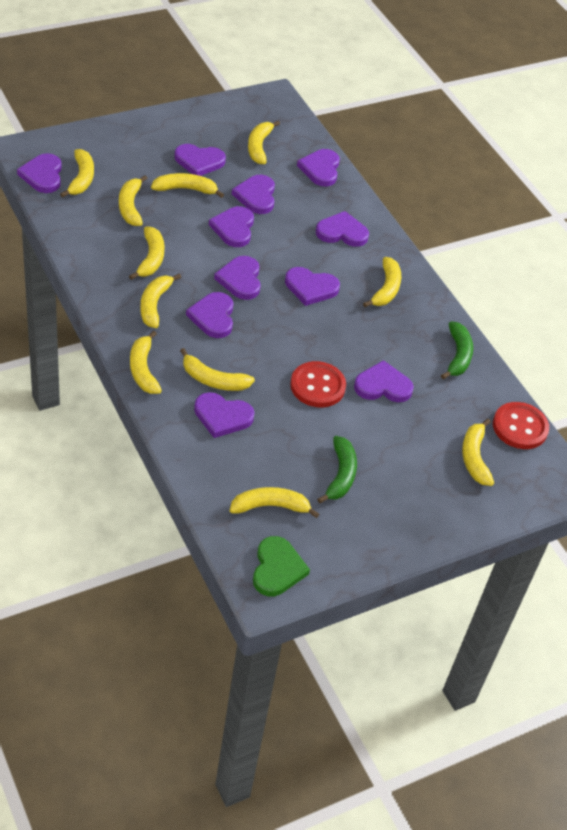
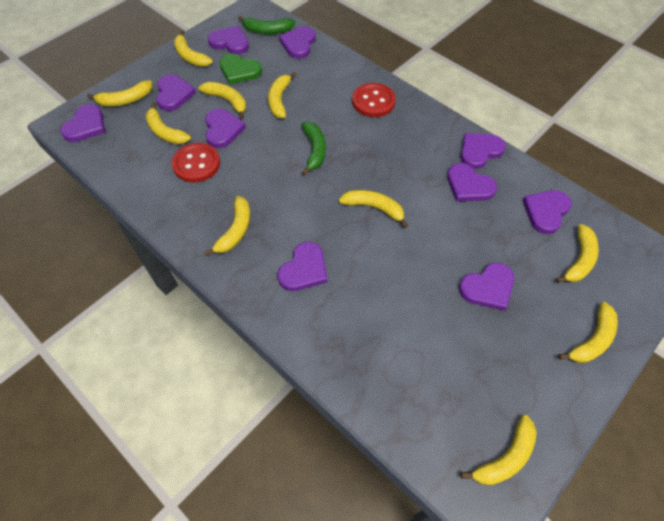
purple heart: [17,153,62,193] [175,144,226,176] [186,292,234,338] [194,392,254,438] [209,206,254,247] [214,256,261,300] [232,175,275,214] [285,267,340,306] [297,149,340,186] [316,211,369,247] [354,360,414,402] = 11 -> [60,104,105,142] [156,74,196,111] [205,109,246,148] [208,26,249,54] [278,242,327,291] [279,26,316,59] [447,163,497,201] [459,262,514,311] [461,133,506,169] [522,190,572,234] = 10
yellow banana: [60,149,94,198] [119,175,148,226] [129,227,165,280] [130,331,162,394] [140,274,181,328] [151,173,224,198] [180,348,255,391] [230,487,319,518] [248,121,280,164] [363,257,401,307] [462,419,494,486] = 11 -> [87,80,152,106] [145,102,191,144] [174,30,213,67] [199,82,246,119] [204,196,250,256] [268,72,297,118] [339,190,408,228] [461,415,537,485] [556,224,599,283] [558,302,618,363] = 10

